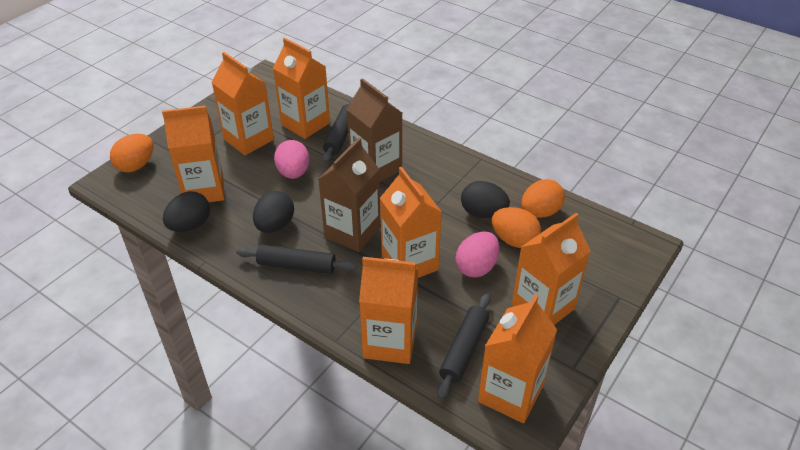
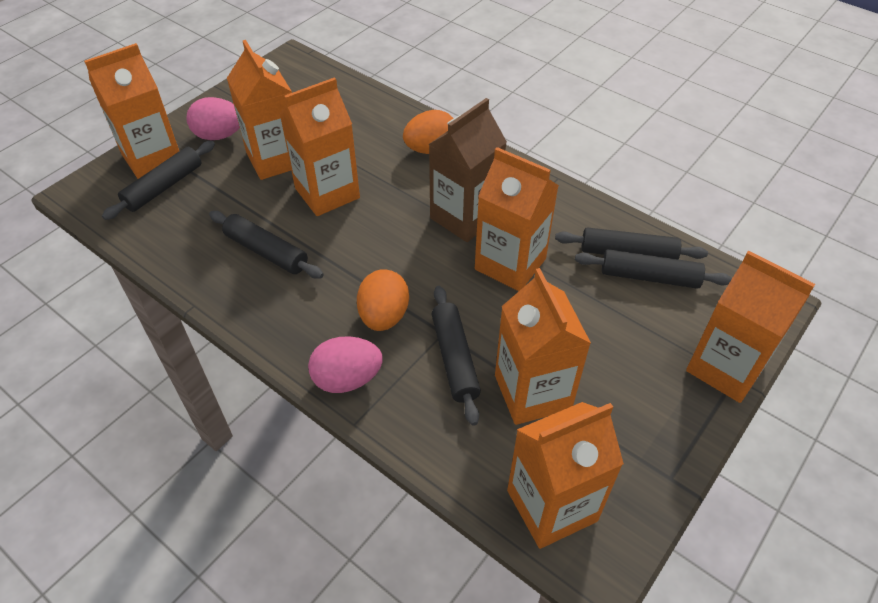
black egg: [163,192,210,232] [253,191,294,233] [461,181,510,218] = 3 -> none = 0
black rolling pin: [236,244,356,274] [322,100,352,163] [437,294,490,399] = 3 -> [102,141,215,220] [209,211,324,279] [432,286,481,426] [555,227,708,260] [575,249,732,289] = 5
brown carton: [318,138,381,252] [346,78,402,182] = 2 -> [429,98,507,242] = 1
orange egg: [110,134,154,173] [492,207,541,248] [521,179,565,218] = 3 -> [357,269,409,331] [403,110,454,154] = 2

